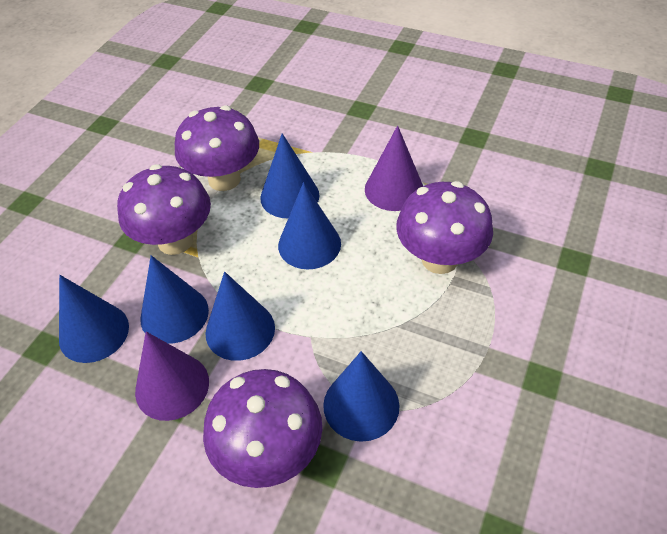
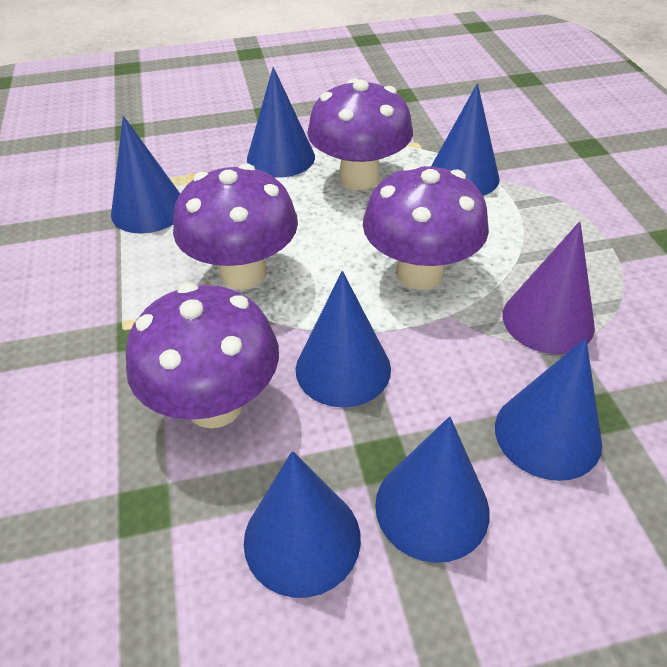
blue cone: [59,275,129,363] [140,255,209,344] [206,272,275,361] [260,133,319,218] [278,182,341,269] [323,351,400,442] = 6 -> [111,116,180,234] [244,451,361,598] [247,67,315,178] [296,271,391,408] [375,416,490,563] [431,83,500,196] [495,338,602,481] = 7
purple cone: [135,332,209,421] [365,126,423,211] = 2 -> [502,221,595,354] = 1

